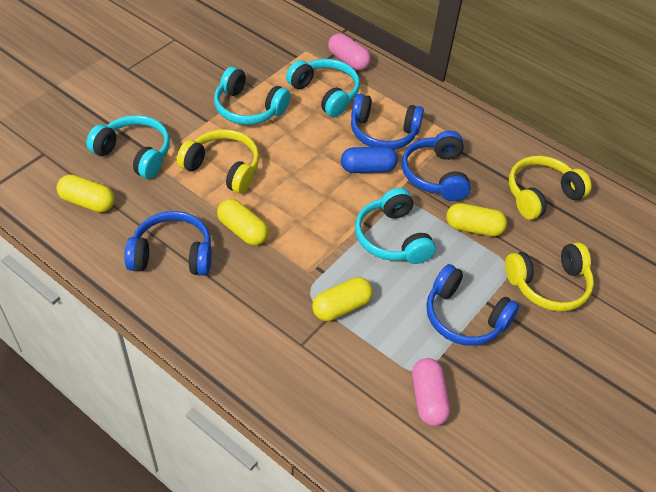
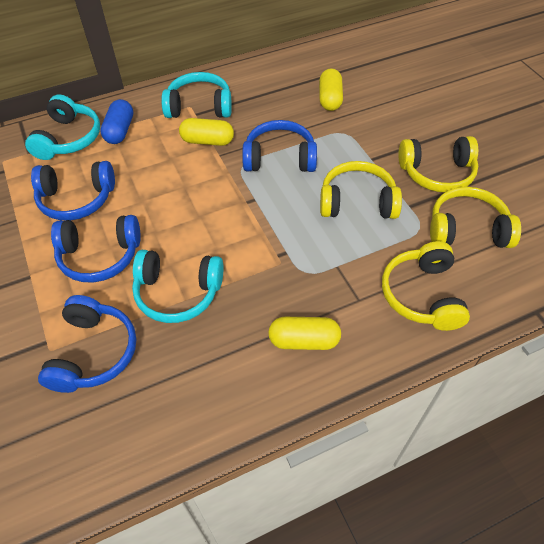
pink capsule: [328,33,371,70] [412,358,450,426] = 2 -> none = 0
turquoise headphones: [86,115,170,179] [214,67,290,125] [286,59,360,117] [355,188,436,264] = 4 -> [25,94,100,160] [132,250,224,323] [161,72,232,118] = 3
yellow capsule: [57,175,115,212] [217,199,268,246] [312,277,373,321] [446,203,507,237] = 4 -> [179,118,234,146] [268,317,341,350] [319,68,343,111] = 3
yellow headphones: [177,129,259,194] [505,242,594,311] [509,156,592,220] = 3 -> [320,161,402,219] [382,241,470,331] [398,136,478,192] [430,187,521,248] = 4

